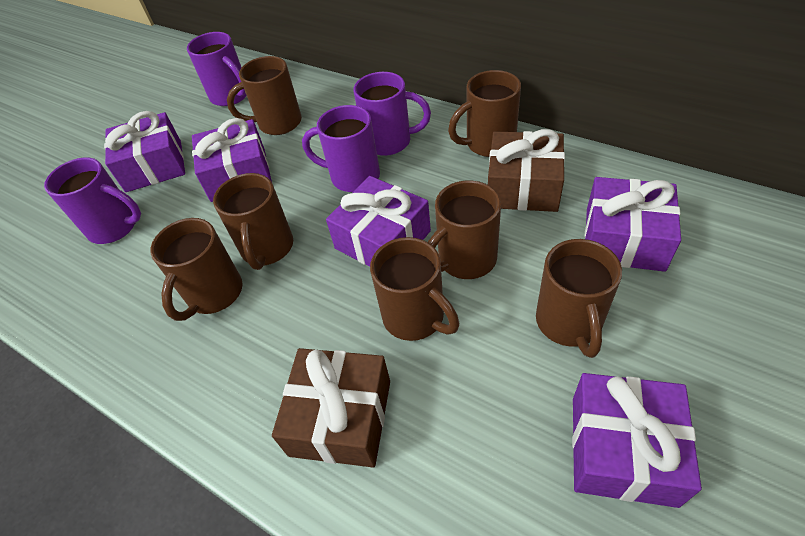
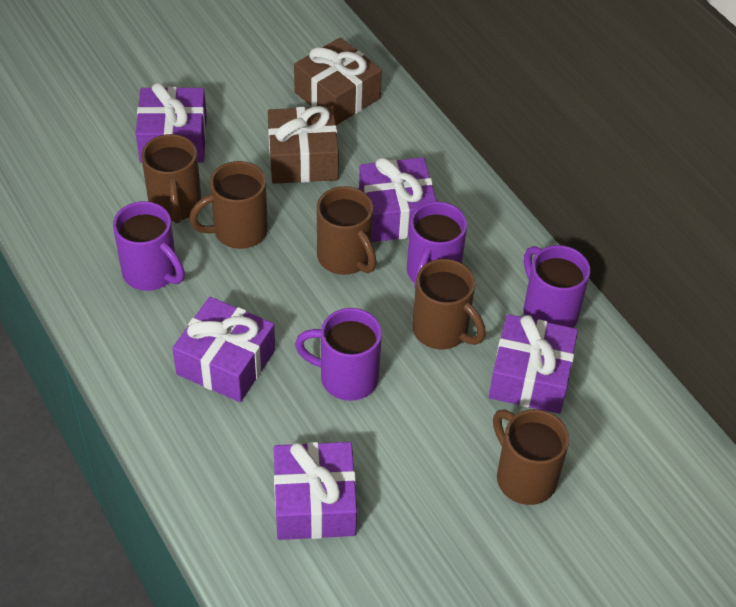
brown mug: [150,218,242,321] [213,173,293,270] [227,56,302,135] [370,237,459,341] [428,180,501,279] [448,70,521,157] [536,239,622,358] = 7 -> [141,134,201,224] [189,161,268,249] [317,186,377,275] [412,259,486,349] [493,409,569,505] = 5

